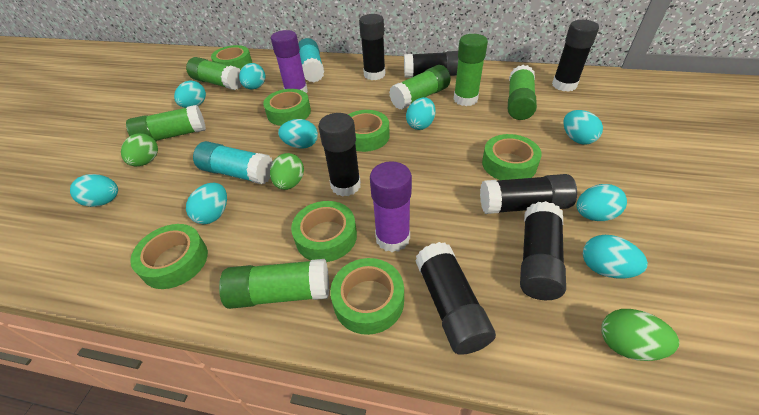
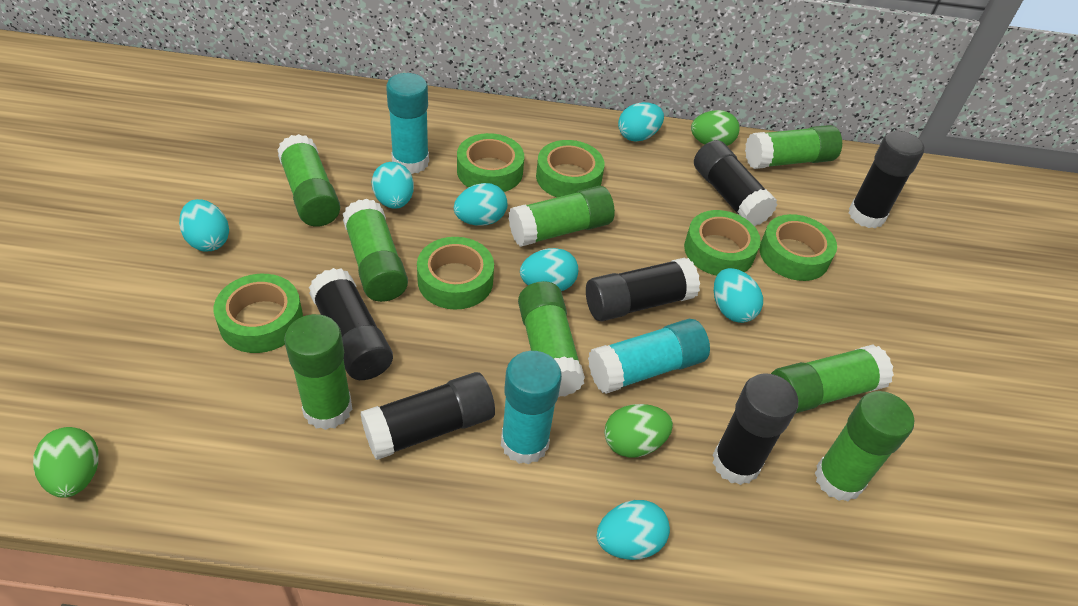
black glue stick: [318,113,361,197] [359,14,385,80] [404,51,458,78] [415,242,496,355] [480,174,577,214] [520,201,566,300] [552,20,599,92] = 7 -> [309,268,393,380] [360,372,495,460] [586,257,700,321] [694,140,778,226] [713,374,798,485] [849,131,925,228] = 6
green glue stick: [126,105,206,141] [186,57,242,90] [219,259,329,309] [389,65,451,109] [454,34,488,106] [508,65,537,120] = 6 -> [277,134,340,227] [284,314,352,430] [343,199,408,302] [508,186,615,247] [518,281,585,397] [745,125,842,169] [771,345,894,414] [815,391,914,501] = 8
green tape: [130,224,208,289] [211,45,252,70] [263,89,311,126] [291,201,357,262] [330,258,404,335] [348,110,390,152] [482,134,542,180] = 7 -> [214,274,303,353] [417,237,494,310] [457,133,524,192] [536,140,605,197] [684,210,761,276] [759,214,837,281] = 6
purple glue stick: [271,30,308,93] [370,161,412,252] = 2 -> none = 0
turquoise egg: [70,174,118,207] [174,81,206,108] [186,183,227,224] [239,63,265,89] [278,119,318,149] [406,97,435,130] [563,110,603,145] [577,184,627,221] [583,235,648,278] = 9 -> [179,199,229,251] [372,162,414,209] [454,183,507,226] [520,248,579,291] [596,500,670,560] [618,102,664,142] [714,268,763,323] = 7
turquoise glue stick: [193,141,273,184] [298,38,324,82] = 2 -> [386,73,429,174] [501,351,562,465] [588,319,710,394] = 3

